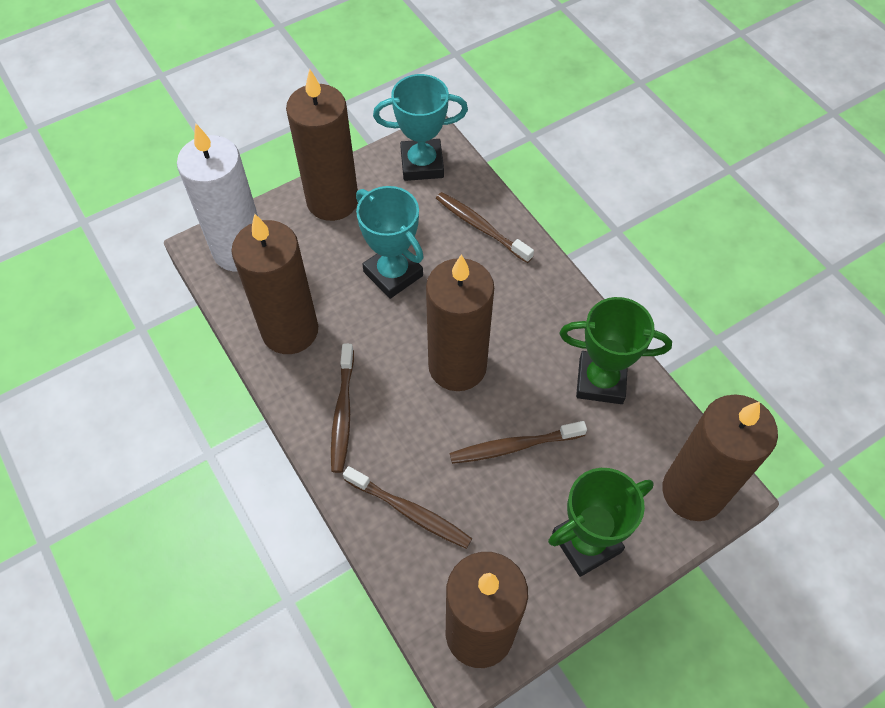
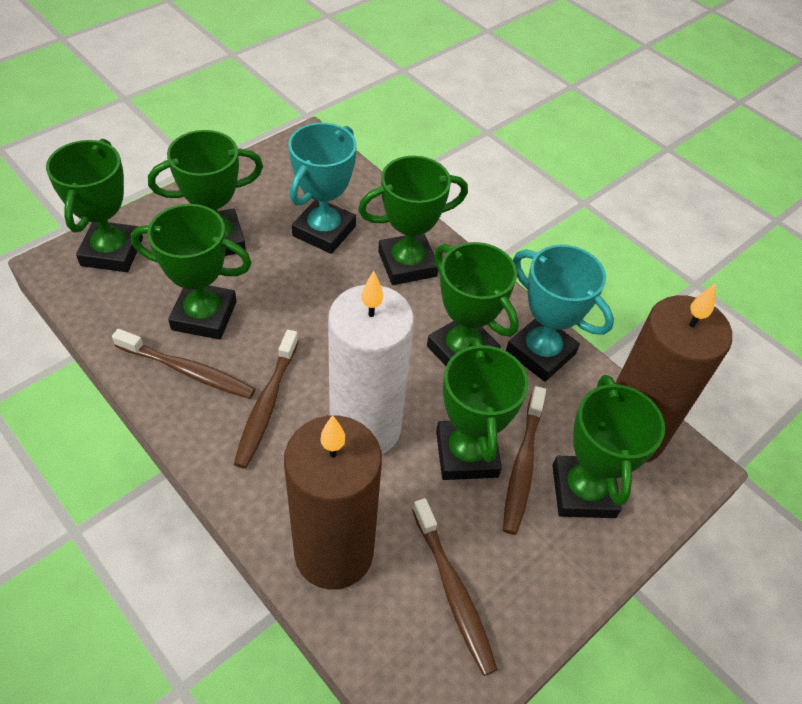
brown candle: [232,214,318,354] [286,69,358,221] [426,255,494,391] [446,552,528,668] [663,394,778,521] = 5 -> [284,415,382,590] [615,283,732,463] = 2
green trophy: [548,468,654,577] [560,297,672,404] = 2 -> [46,139,143,272] [131,204,252,340] [148,130,263,256] [358,156,468,285] [427,242,519,366] [436,338,529,480] [552,375,665,518] = 7

